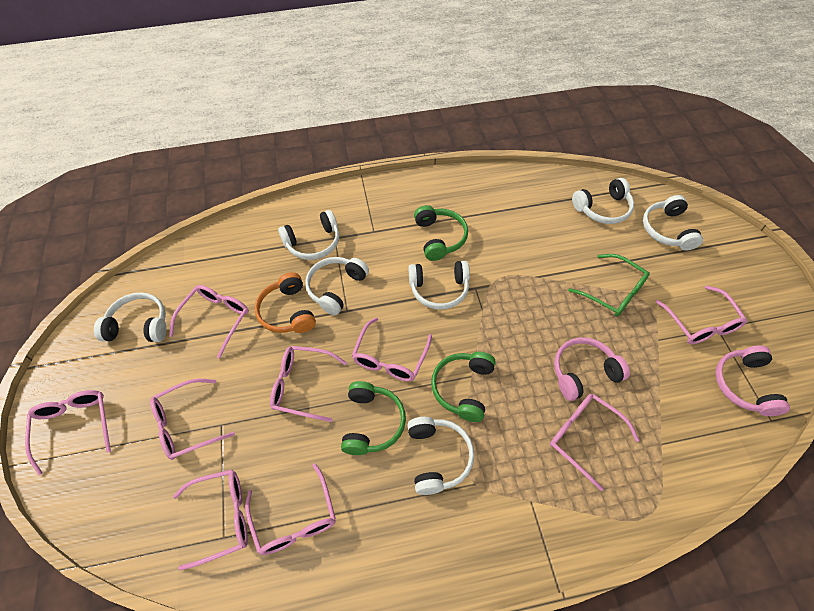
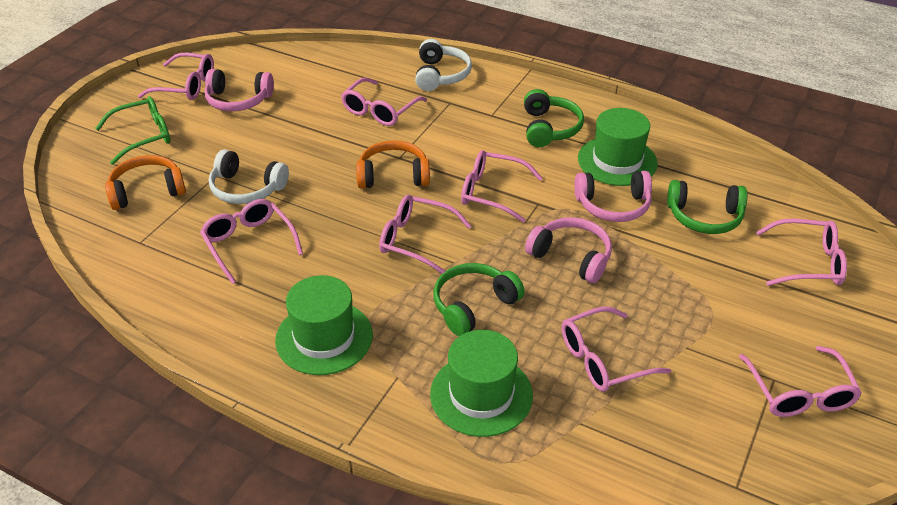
green hat: none = 0 -> [275,275,373,375] [430,330,533,437] [578,108,658,186] = 3
orange headphones: [255,272,316,333] = 1 -> [105,155,186,210] [356,140,430,188] = 2
pink glasses: [25,390,111,475] [150,379,235,460] [169,285,249,359] [173,469,248,571] [245,463,336,555] [270,346,347,422] [352,318,432,381] [550,394,639,491] [656,285,747,344] = 9 -> [138,53,214,100] [200,199,303,284] [341,78,427,126] [379,195,471,274] [461,150,543,223] [562,306,671,392] [739,346,862,417] [756,218,847,286] = 8
pink headphones: [554,338,630,401] [715,345,790,416] = 2 -> [204,69,274,111] [525,217,612,283] [574,171,652,222] = 3
white headphones: [94,292,166,342] [278,210,339,260] [305,257,369,315] [407,417,474,495] [408,261,470,310] [572,178,634,224] [643,195,703,251] = 7 -> [209,149,289,204] [415,39,472,91] = 2

